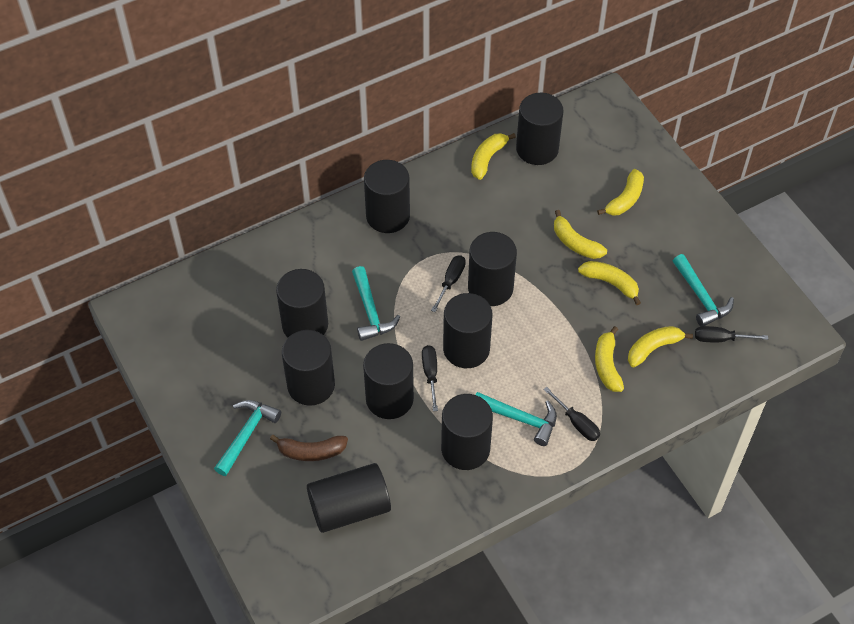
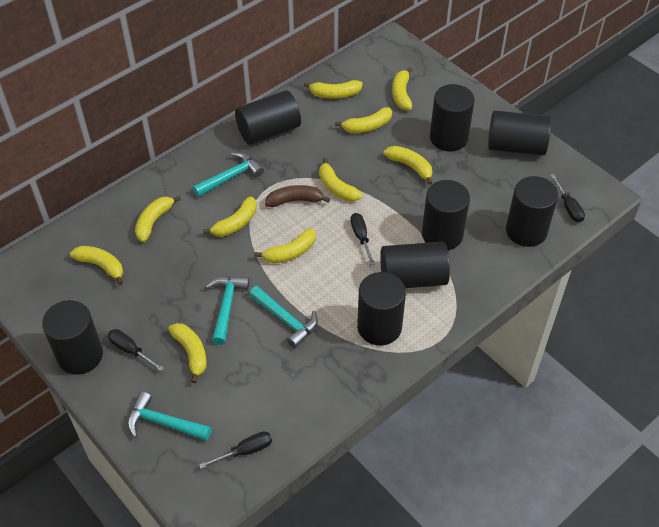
black cylinder: [276,269,328,337] [282,330,335,406] [307,463,391,533] [363,343,414,419] [364,160,410,233] [441,394,493,470] [443,293,493,368] [468,232,517,306] [516,93,564,165] = 9 -> [42,300,103,375] [235,90,301,145] [357,272,406,345] [380,242,450,288] [422,180,470,250] [430,84,474,152] [488,110,551,155] [506,176,558,247] = 8
yellow banana: [471,133,516,180] [554,210,607,259] [578,261,641,305] [595,326,624,392] [597,169,644,216] [628,326,693,367] = 6 -> [70,246,123,285] [135,196,181,242] [168,323,207,383] [203,196,257,237] [255,228,316,264] [304,80,363,99] [319,158,362,202] [335,107,392,133] [384,146,432,185] [392,67,412,110] = 10

